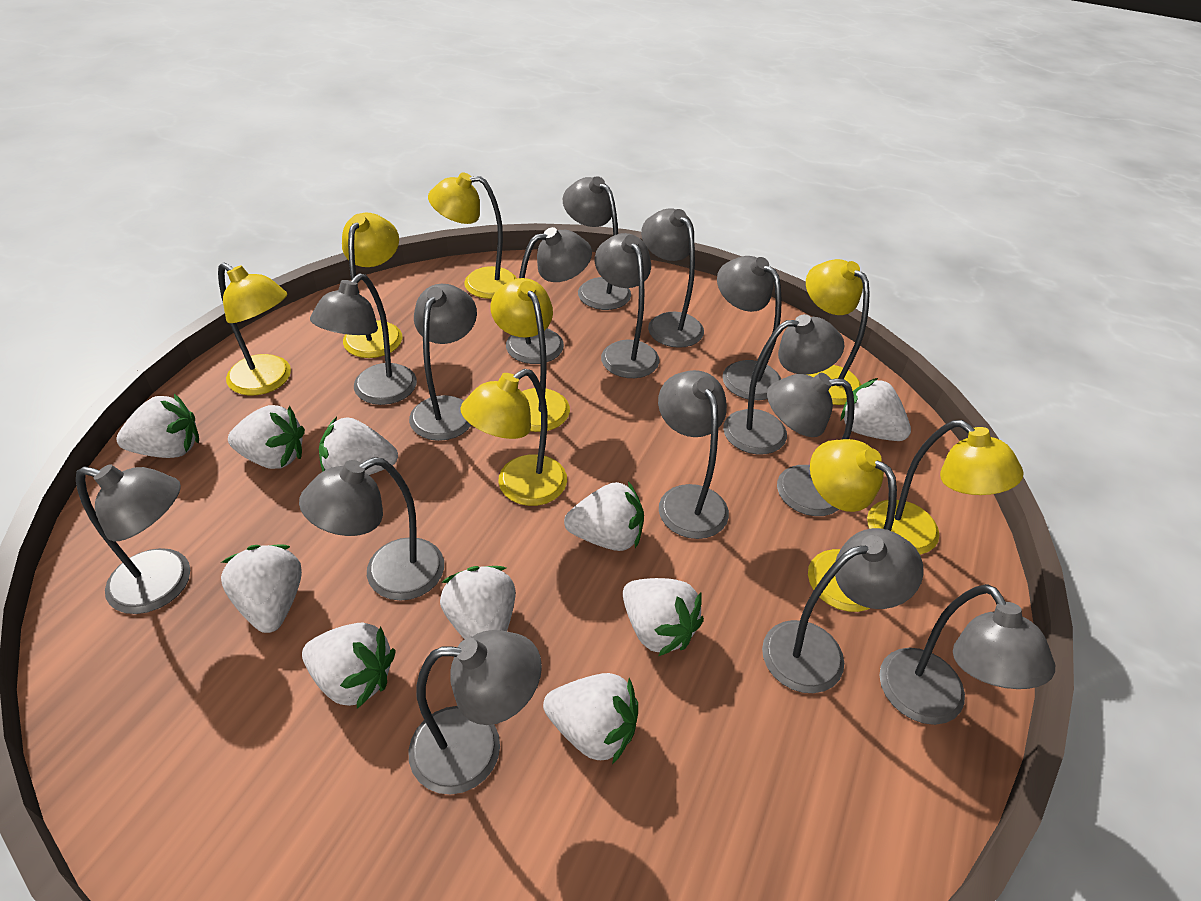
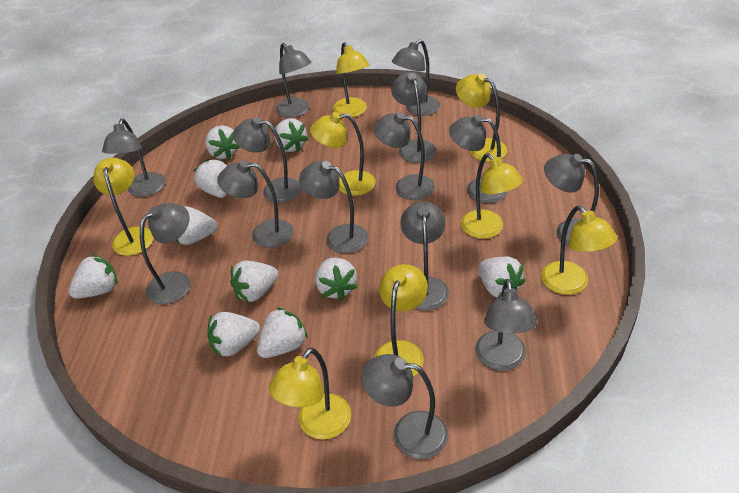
grey lamp: [76,464,190,614] [299,457,444,601] [310,274,417,405] [409,284,477,441] [409,630,542,794] [506,227,592,364] [563,176,631,310] [595,233,660,378] [641,208,704,348] [658,370,729,539] [717,256,782,400] [723,314,844,455] [762,528,924,693] [767,373,855,516] [879,584,1055,725] = 15 -> [102,119,166,197] [140,203,190,304] [217,160,293,248] [233,117,302,203] [276,43,311,118] [299,161,368,254] [361,354,448,459] [373,112,435,200] [391,72,436,163] [392,39,440,116] [400,202,449,311] [449,115,507,203] [475,279,537,371] [544,154,599,246] = 14

